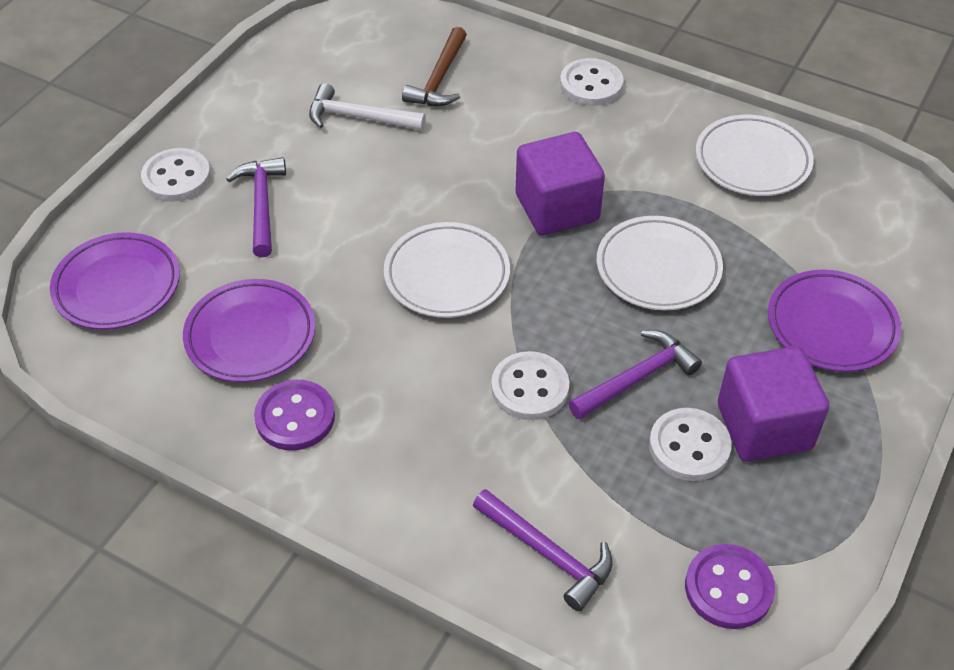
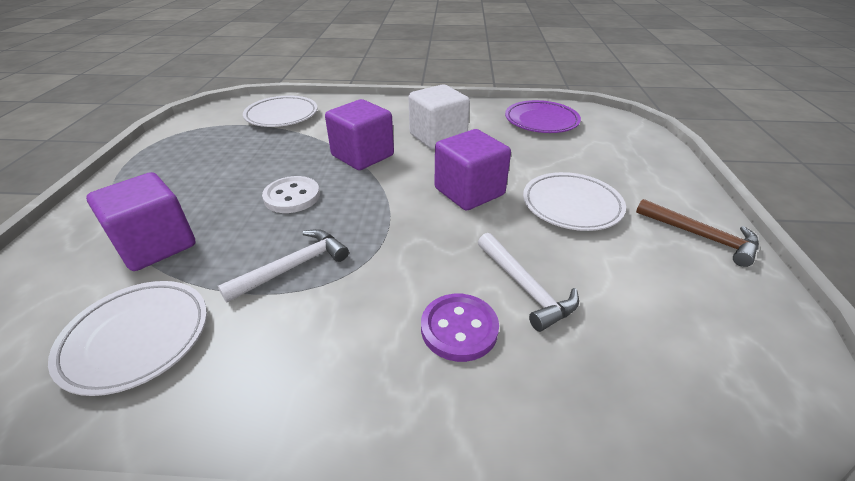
purple button: [254,380,335,451] [685,544,775,629] = 2 -> [421,294,499,362] = 1
purple cube: [516,132,605,236] [718,346,829,462] = 2 -> [86,172,196,271] [325,99,394,170] [435,129,511,211] = 3
purple hammer: [226,157,286,257] [473,489,613,611] [569,330,702,420] = 3 -> none = 0
purple plate: [50,232,180,330] [183,279,315,382] [768,269,901,372] = 3 -> [505,100,581,133] = 1
white button: [141,148,211,202] [491,351,569,420] [560,58,624,106] [649,408,732,481] = 4 -> [262,176,320,213] = 1
white cube: none = 0 -> [408,84,470,150] = 1
white hammer: [309,83,426,130] = 1 -> [218,229,349,302] [478,233,579,332] = 2

